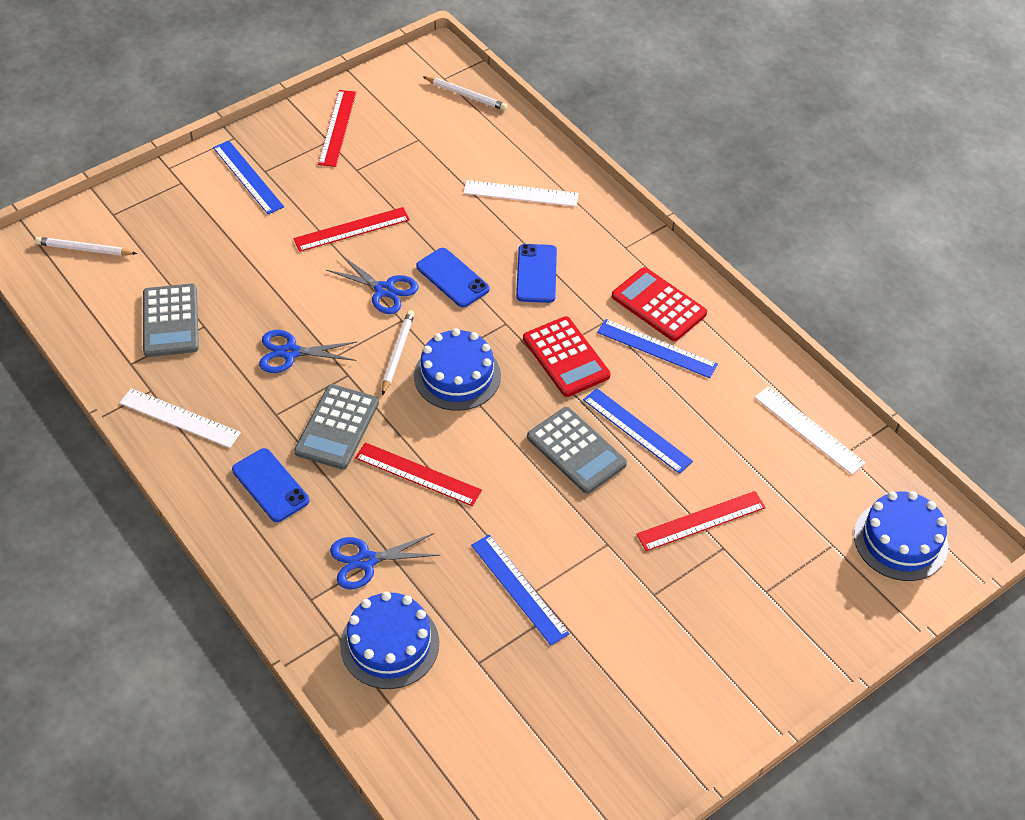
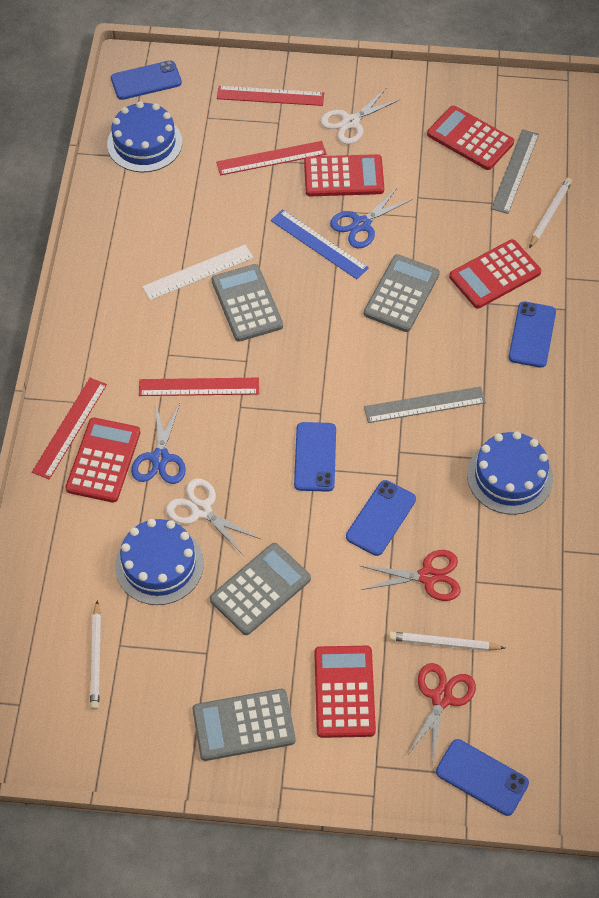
blue phone: [232,448,309,522] [416,248,489,307] [516,244,557,303] = 3 -> [111,60,182,100] [294,422,336,492] [346,480,416,556] [436,739,529,816] [508,301,556,368] = 5
blue ruler: [213,141,284,214] [471,534,569,645] [583,388,693,474] [597,319,718,378] = 4 -> [271,209,369,279] = 1
blue scissors: [259,330,357,373] [327,255,419,314] [330,533,440,589] = 3 -> [131,403,186,484] [330,187,413,248] = 2
grey calculator: [143,284,199,357] [294,384,379,469] [527,407,627,494] = 3 -> [192,689,296,761] [210,543,311,635] [211,264,283,342] [364,254,440,332] = 4
grey ruler: none = 0 -> [364,386,486,423] [491,129,539,214] = 2
red calculator: [523,316,611,397] [612,267,707,341] = 2 -> [65,418,140,503] [304,154,384,196] [314,646,376,738] [427,106,514,170] [449,239,541,309] = 5
red scissors: none = 0 -> [360,550,460,601] [407,663,476,761] = 2
white ruler: [120,388,241,448] [464,180,579,207] [754,386,866,475] = 3 -> [142,245,253,300] = 1
white scissors: none = 0 -> [166,479,260,556] [321,89,401,144] = 2

